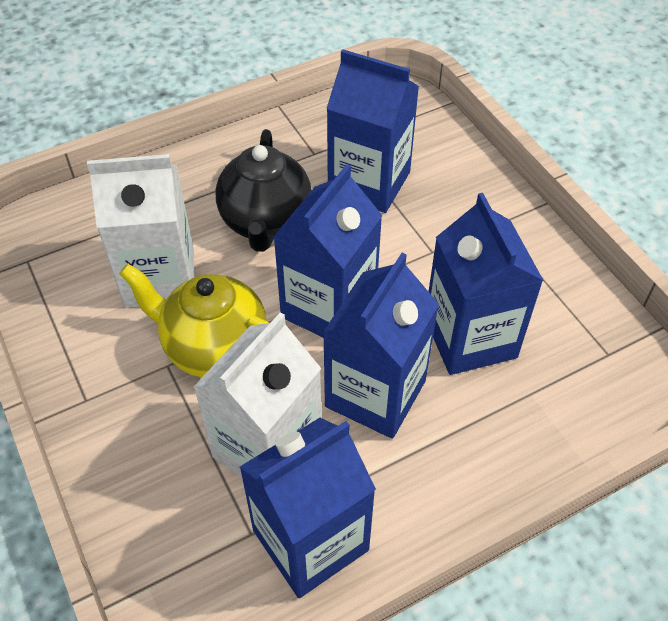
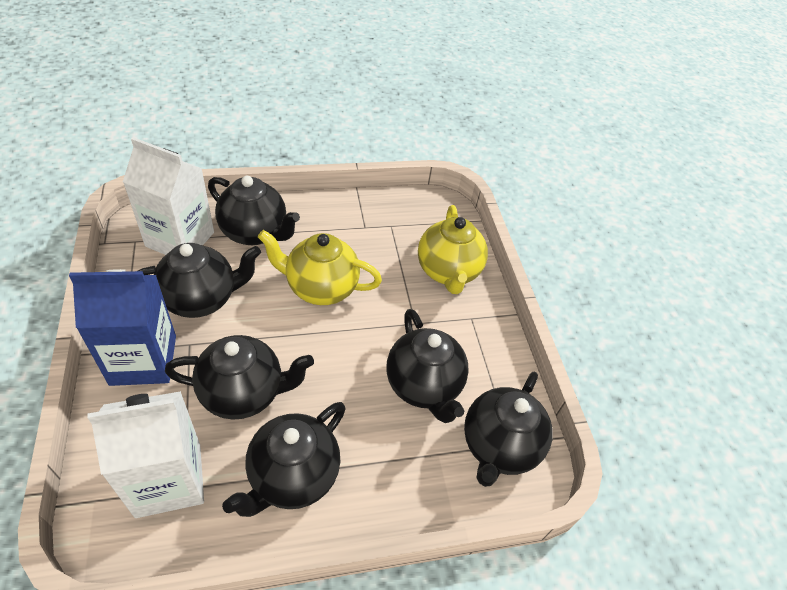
black teapot: [216,129,311,252] = 1 -> [138,243,261,318] [165,335,314,420] [208,176,300,245] [222,402,346,517] [386,309,469,423] [464,372,553,487] = 6
blue carton: [240,418,376,598] [273,164,383,338] [323,253,439,439] [326,49,419,213] [428,193,544,375] = 5 -> [69,269,176,386] = 1
yellow teapot: [119,264,269,377] = 1 -> [258,230,382,305] [418,205,488,294] = 2

